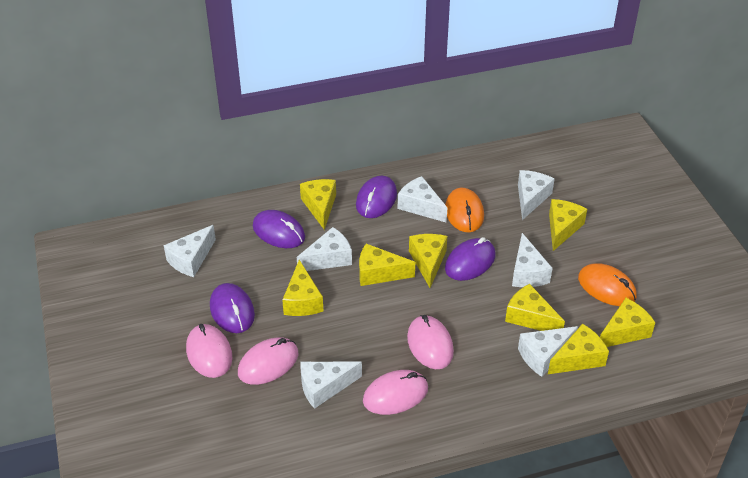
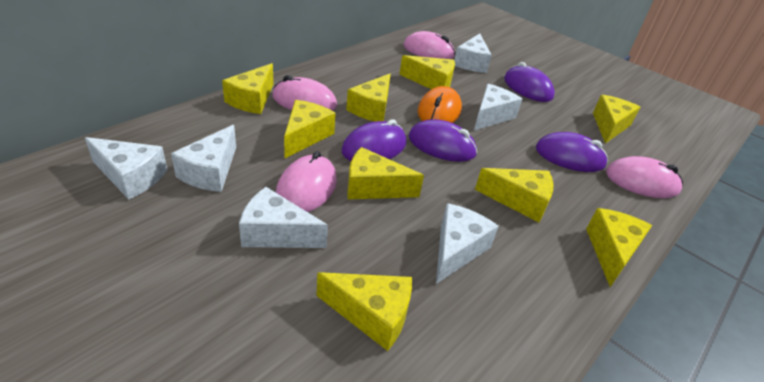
orange mouse: [445,188,484,232] [578,263,637,306] = 2 -> [418,86,462,123] = 1
white cheese: [164,225,216,277] [297,227,352,271] [300,361,362,409] [398,176,447,223] [512,233,553,287] [518,170,555,220] [518,326,578,377] = 7 -> [85,137,167,200] [171,125,236,192] [239,187,328,248] [436,203,499,284] [454,33,492,73] [474,84,522,131] = 6
yellow cheese: [282,260,323,316] [300,179,336,230] [359,244,415,286] [409,234,447,288] [505,284,565,331] [548,324,609,374] [549,199,587,251] [600,298,656,347] = 8 -> [222,63,274,114] [284,100,335,158] [317,272,412,351] [346,74,391,122] [347,147,424,199] [399,55,455,89] [475,168,553,222] [586,208,652,287] [593,95,640,143] = 9

